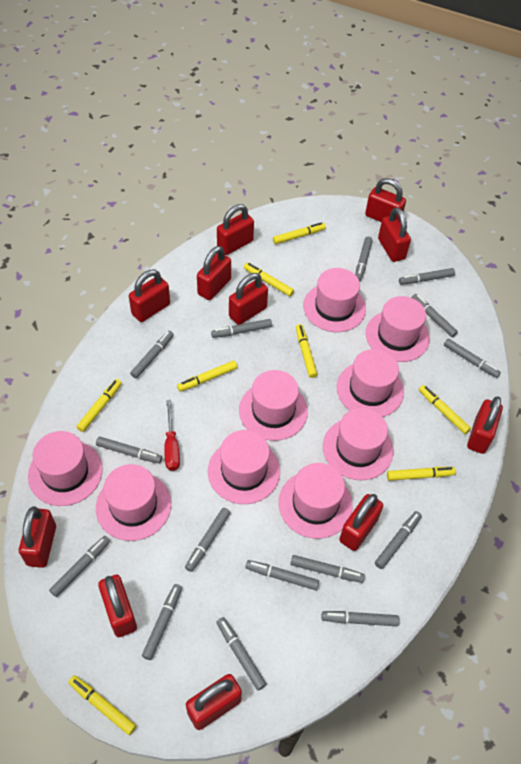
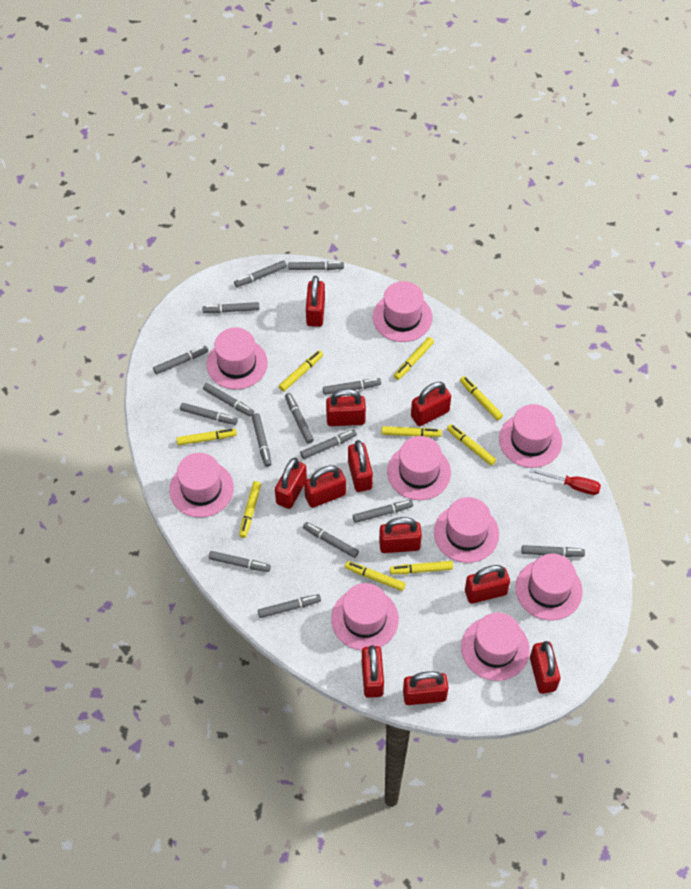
yellow marker: [68,675,136,735] [76,379,122,432] [177,361,237,391] [244,263,294,297] [273,222,326,244] [296,324,317,378] [387,467,456,481] [419,385,471,434] = 8 -> [176,429,237,445] [239,481,261,538] [279,350,323,391] [345,561,406,591] [382,426,442,437] [390,561,453,574] [394,337,434,380] [447,424,496,466] [460,376,503,420] = 9

